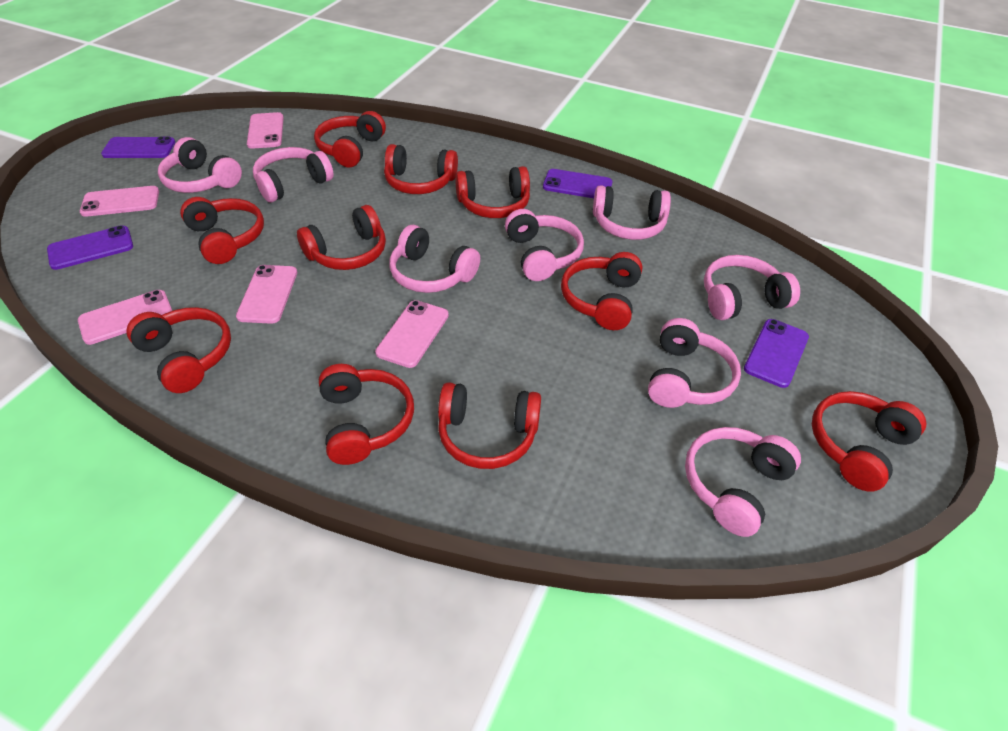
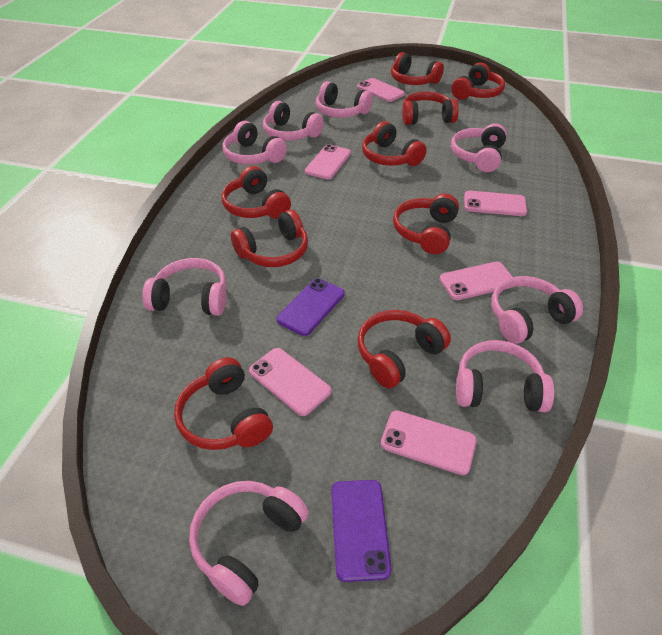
pink phone: [78,290,172,345] [80,186,159,217] [236,265,297,324] [247,112,284,149] [375,300,449,368] = 5 -> [249,348,331,416] [305,144,351,179] [357,78,405,102] [381,410,477,475] [440,262,512,300] [464,191,527,216] = 6
purple phone: [47,225,133,270] [101,136,175,158] [543,169,612,198] [744,319,809,388] = 4 -> [276,278,345,336] [331,480,391,582] = 2
red headphones: [127,307,231,393] [180,197,264,264] [297,205,386,270] [314,111,386,168] [319,364,414,465] [384,144,458,194] [438,382,541,469] [455,166,530,218] [561,252,643,330] [812,391,926,492] = 10 -> [174,357,273,450] [222,166,291,219] [231,210,308,267] [357,310,451,388] [362,121,427,166] [391,52,444,85] [393,193,459,254] [402,92,459,125] [451,62,505,100] = 9

